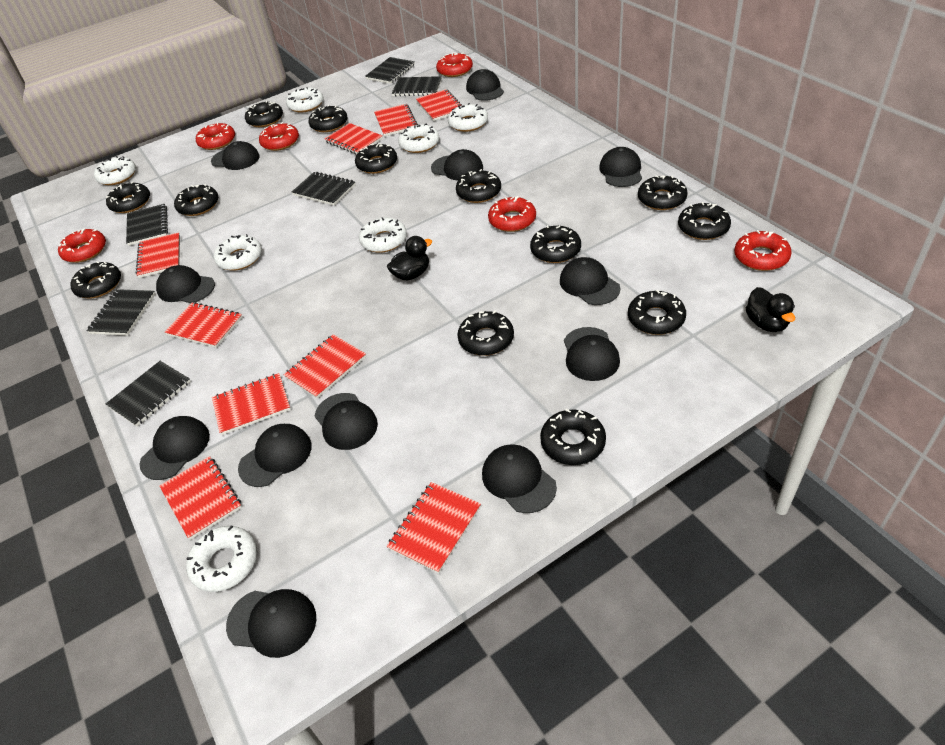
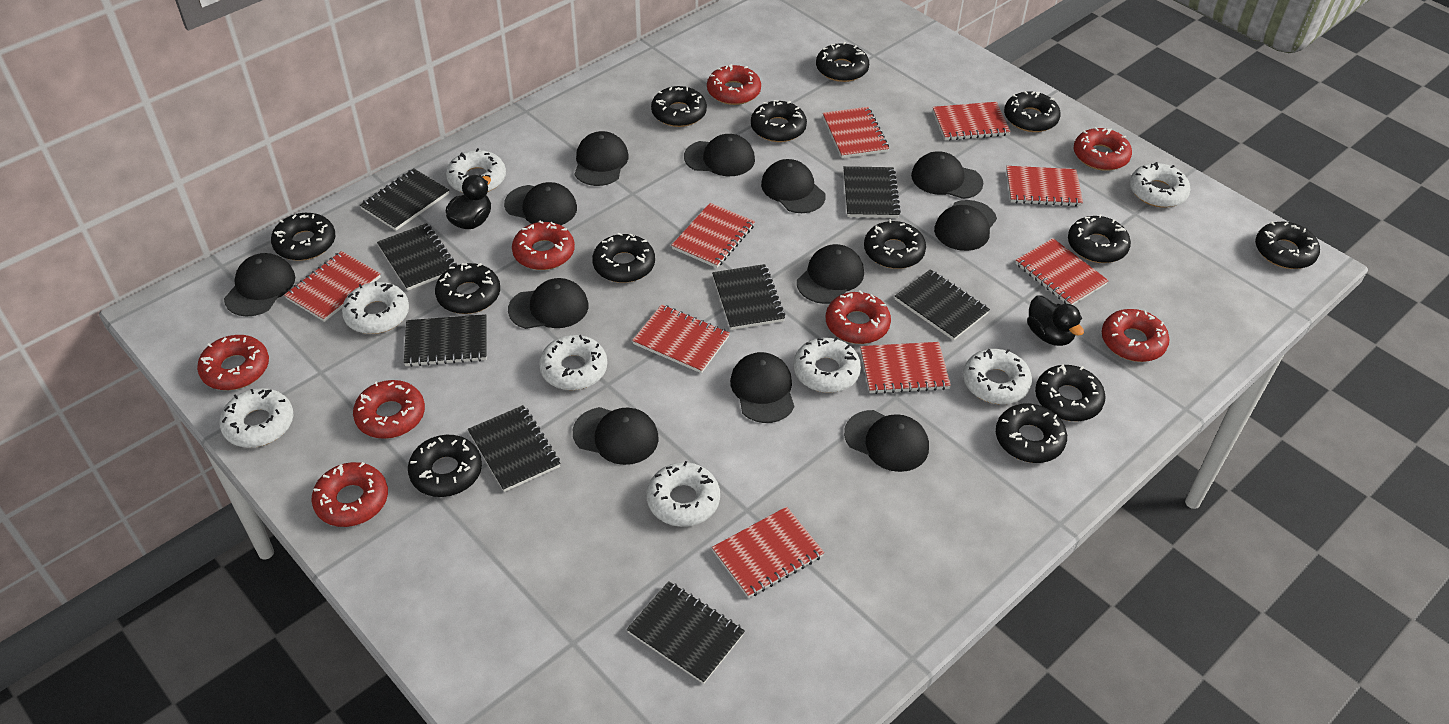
black notebook: [87,289,155,336] [106,361,191,426] [126,204,168,246] [292,172,356,205] [365,57,415,84] [392,76,442,96] = 6 -> [360,169,449,231] [377,223,457,291] [404,314,487,367] [468,405,561,492] [627,581,745,684] [712,264,785,330] [843,166,901,218] [895,269,990,340] = 8
red donut: [58,228,106,263] [196,123,235,150] [259,122,299,151] [436,53,473,77] [488,196,536,232] [734,230,792,271] = 6 -> [197,335,269,390] [312,462,388,527] [353,380,425,439] [512,221,575,270] [707,64,761,105] [826,290,891,344] [1074,127,1132,171] [1102,309,1169,362] = 8
white donut: [94,156,136,185] [186,525,257,592] [214,234,262,271] [286,87,324,112] [359,217,407,253] [398,123,440,153] [448,103,488,132] = 7 -> [219,388,294,448] [342,281,409,334] [446,148,506,193] [539,335,607,390] [647,461,720,527] [794,337,861,393] [963,349,1032,404] [1130,162,1190,208] = 8

